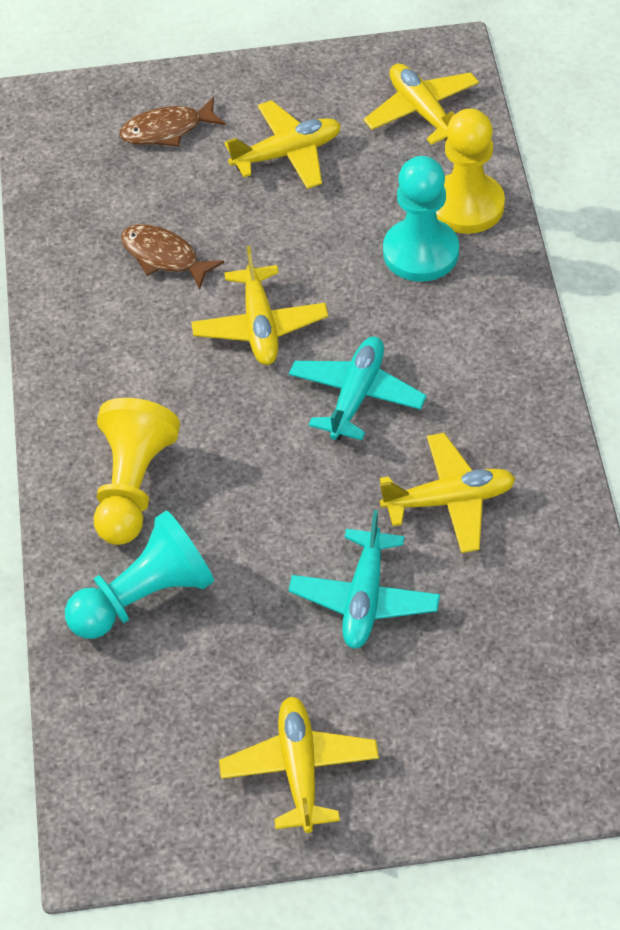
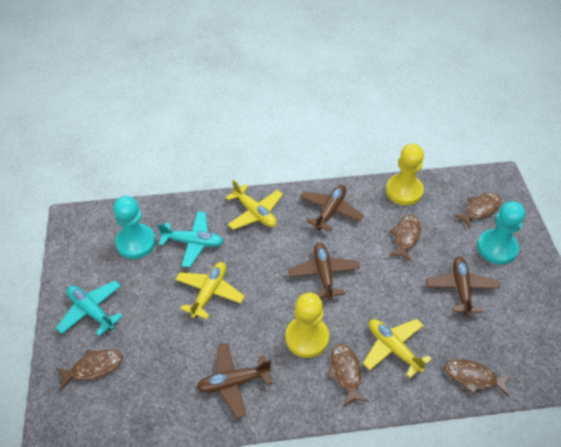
brown fish: [120,97,226,147] [121,224,224,289] = 2 -> [56,350,123,390] [327,343,369,406] [389,214,421,261] [444,359,512,397] [454,193,501,229] = 5
brown plane: none = 0 -> [197,343,272,418] [288,243,360,300] [300,185,364,232] [426,256,500,316] = 4
yellow plane: [191,246,328,365] [219,697,379,833] [224,100,341,189] [364,63,479,145] [380,433,516,553] = 5 -> [175,262,245,319] [225,180,283,230] [363,319,432,378] = 3

